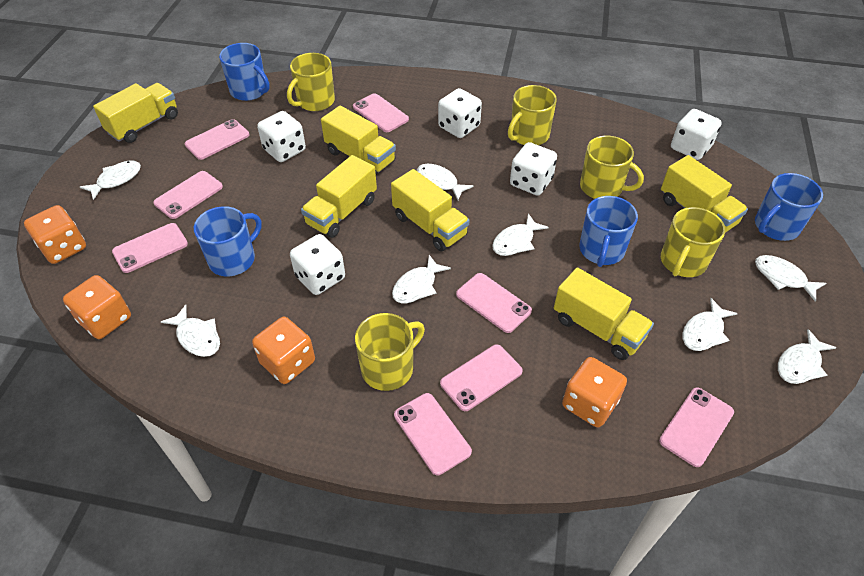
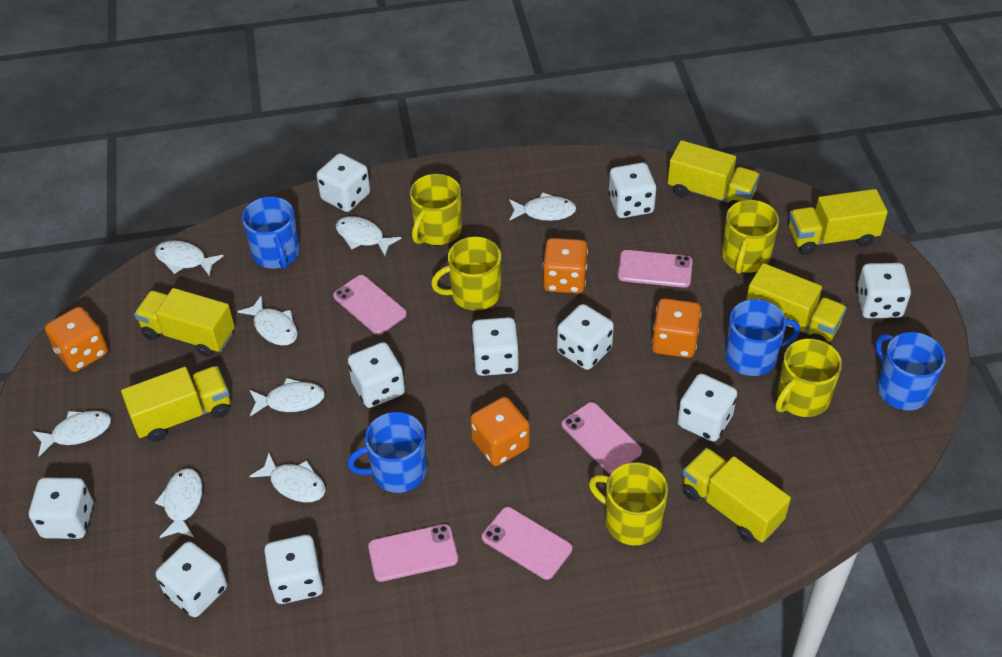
pink phone: [112,223,188,273] [153,171,223,219] [185,119,249,160] [353,93,409,132] [394,393,472,475] [440,344,523,411] [456,273,532,333] [659,387,734,467] = 8 -> [333,275,407,335] [368,524,458,582] [482,507,572,580] [562,402,642,474] [618,250,693,288] = 5
white dice: [257,111,306,162] [290,234,345,295] [438,88,482,138] [510,142,557,196] [671,109,722,160] = 5 -> [29,477,93,539] [156,542,227,617] [264,535,323,604] [317,153,370,212] [348,342,405,408] [471,317,519,376] [557,304,614,370] [608,163,656,218] [677,374,737,442] [856,263,911,318] = 10

